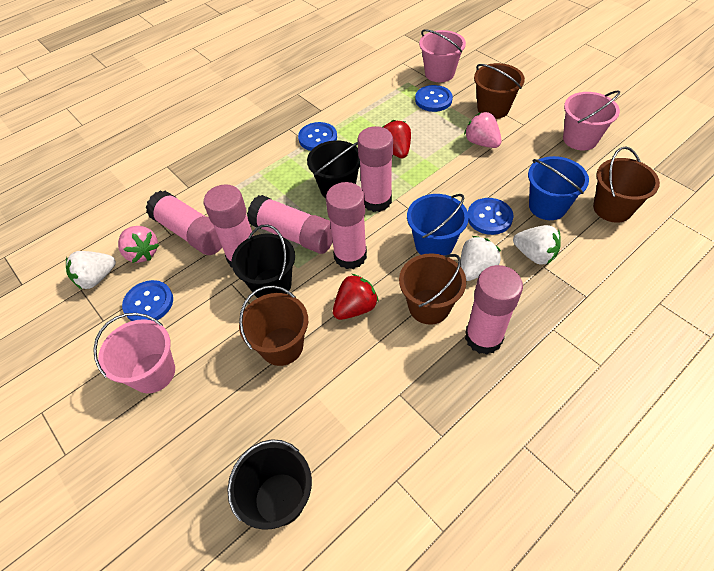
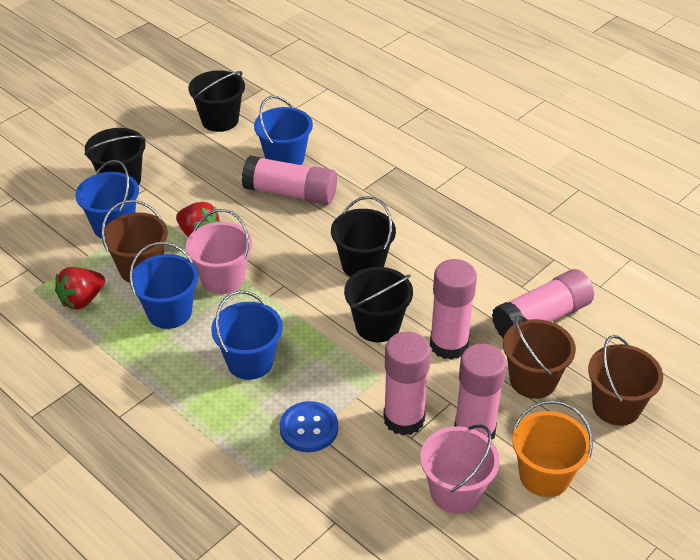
black bucket: [227,439,312,530] [232,224,295,298] [307,140,360,198] = 3 -> [84,128,146,185] [188,70,245,132] [331,196,396,277] [344,267,413,342] = 4
blue bucket: [407,194,469,256] [528,156,589,220] = 2 -> [75,160,139,239] [129,242,198,329] [211,291,283,380] [254,96,313,165] = 4
blue button: [122,280,173,321] [298,122,337,151] [415,85,453,112] [468,198,513,235] = 4 -> [280,401,338,452] = 1
brown bucket: [239,285,308,366] [399,253,466,325] [474,63,525,119] [593,146,660,223] = 4 -> [102,200,168,283] [503,315,576,399] [588,335,663,426] = 3
orange bucket: none = 0 -> [512,400,593,497] = 1
pink bucket: [93,313,175,393] [419,29,466,82] [563,90,620,150] = 3 -> [186,209,252,294] [420,424,500,514] = 2
pink glue stick: [146,190,222,255] [204,184,253,267] [247,195,333,254] [326,182,367,269] [357,126,393,212] [465,265,523,355] = 6 -> [242,155,337,205] [383,332,431,435] [430,259,477,360] [454,344,507,440] [492,269,594,339] = 5
pink strawberry: [118,226,159,263] [464,112,502,148] = 2 -> none = 0
white strawberry: [66,251,116,289] [461,236,501,281] [513,225,561,265] = 3 -> none = 0

